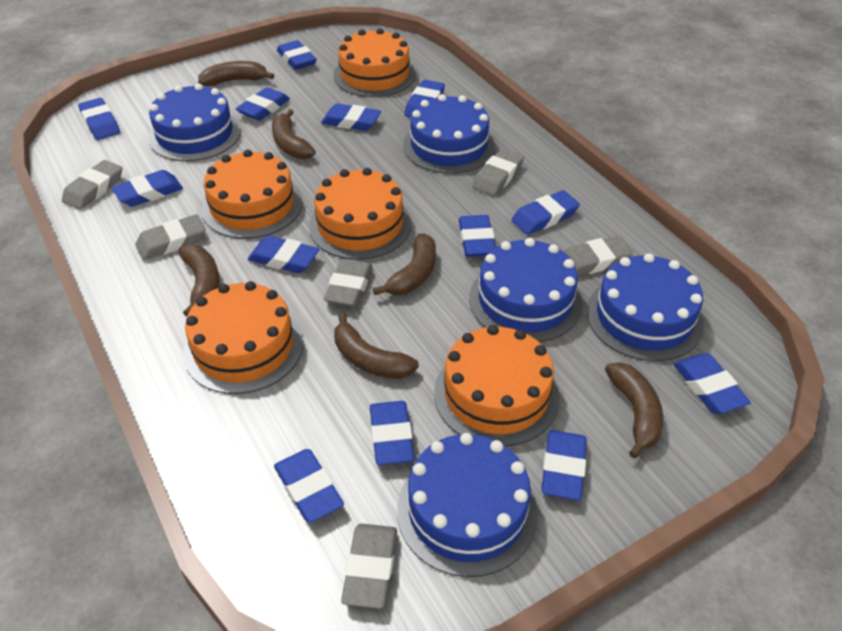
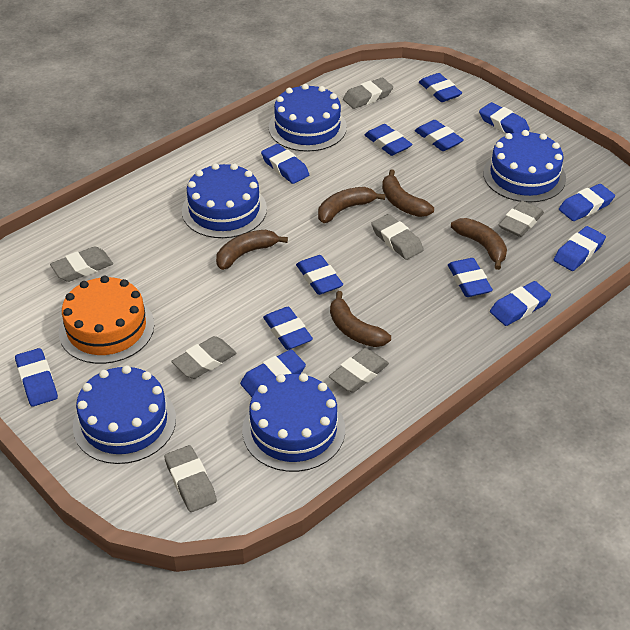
brown banana: [178,244,220,316] [198,61,274,86] [272,109,316,159] [334,313,419,379] [373,233,436,295] [605,362,663,459] = 6 -> [216,230,288,270] [318,187,386,223] [330,291,391,347] [382,170,434,217] [451,218,507,270] = 5
grey eraser: [62,160,122,210] [135,214,206,260] [324,259,373,307] [341,523,397,609] [472,148,524,196] [564,236,633,276] = 6 -> [50,246,113,282] [164,445,217,512] [171,336,237,379] [329,348,389,393] [343,78,393,109] [371,214,424,260] [498,201,544,237] = 7
orange cake: [183,281,303,394] [201,150,303,239] [309,168,411,260] [333,28,416,97] [434,325,560,447] = 5 -> [59,276,154,364] = 1

